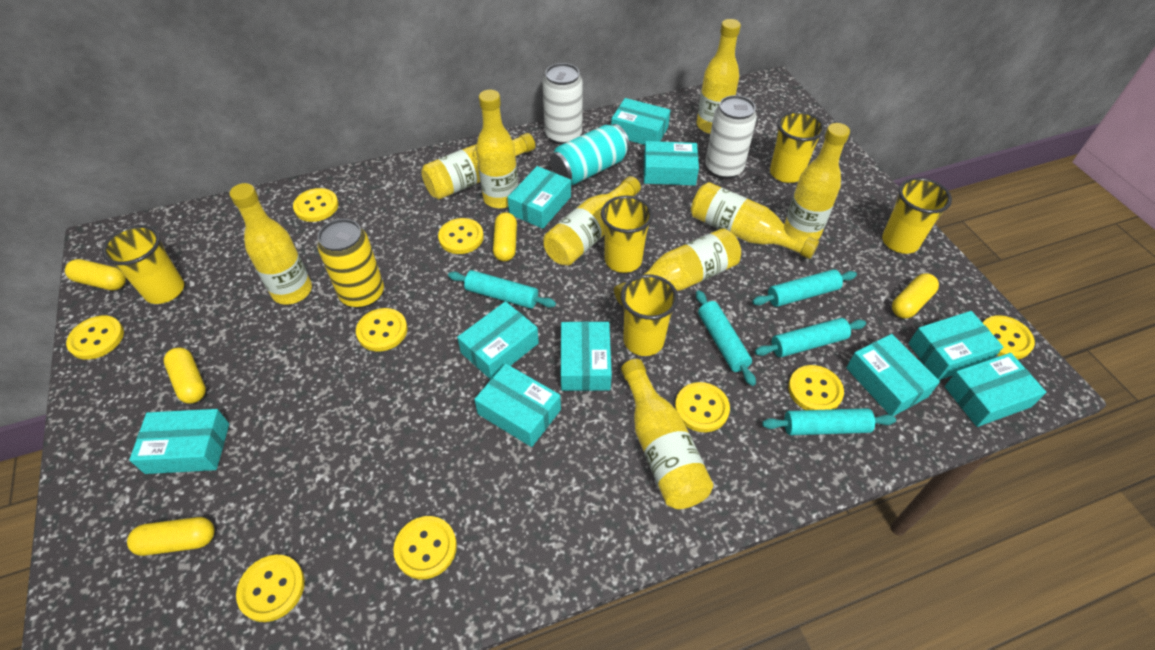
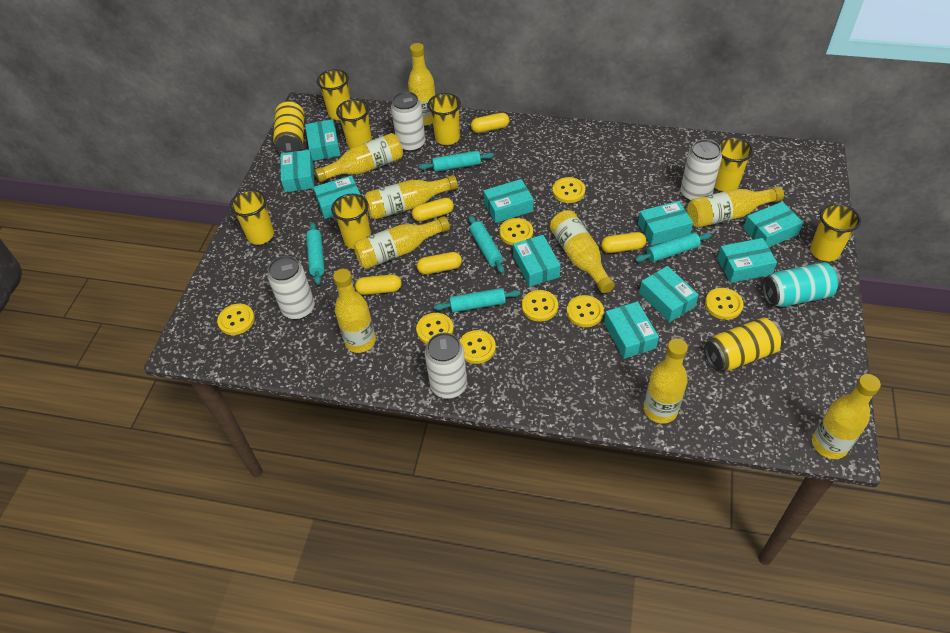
white can: [543,63,583,145] [705,95,757,179] = 2 -> [268,256,315,320] [391,91,426,152] [425,333,467,399] [681,139,722,201] = 4
yellow button: [66,316,124,360] [236,555,305,622] [293,188,339,222] [356,308,407,352] [393,516,457,579] [438,218,484,254] [675,382,730,432] [788,365,844,410] [983,315,1035,359] = 9 -> [217,304,255,335] [416,313,454,344] [459,330,496,364] [499,218,533,245] [522,290,558,322] [552,177,585,203] [567,295,604,327] [705,288,744,320] = 8
yellow can: [317,219,384,308] = 1 -> [273,101,304,153] [704,318,784,371] = 2
yellow cup: [102,225,184,304] [601,195,653,273] [621,274,678,356] [770,111,825,183] [882,177,952,254] = 5 -> [230,190,274,245] [317,69,350,120] [331,194,371,249] [336,99,372,149] [428,93,461,145] [714,137,753,192] [810,203,861,262] = 7

